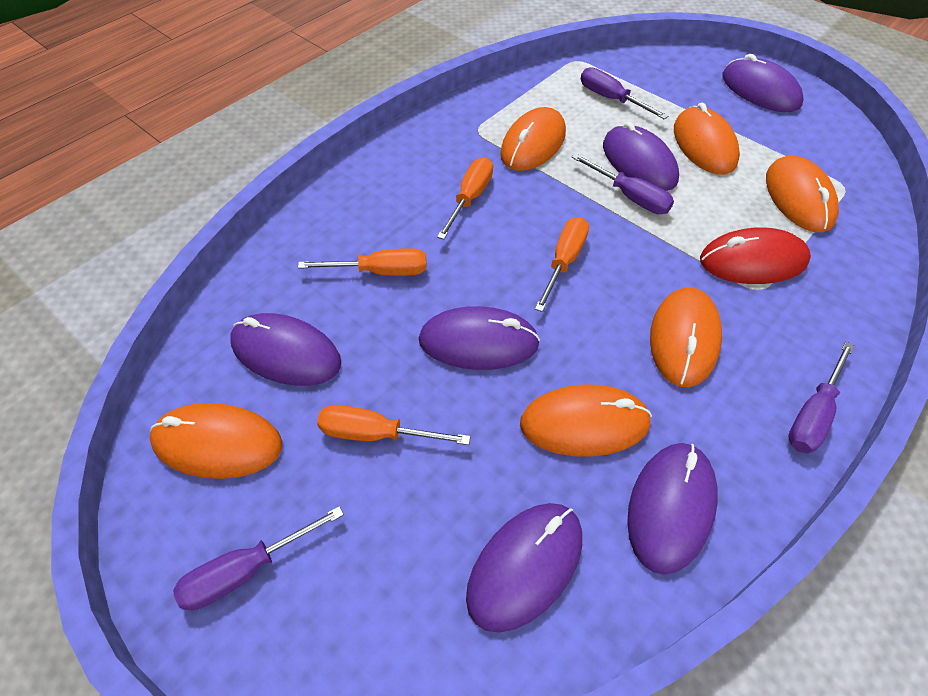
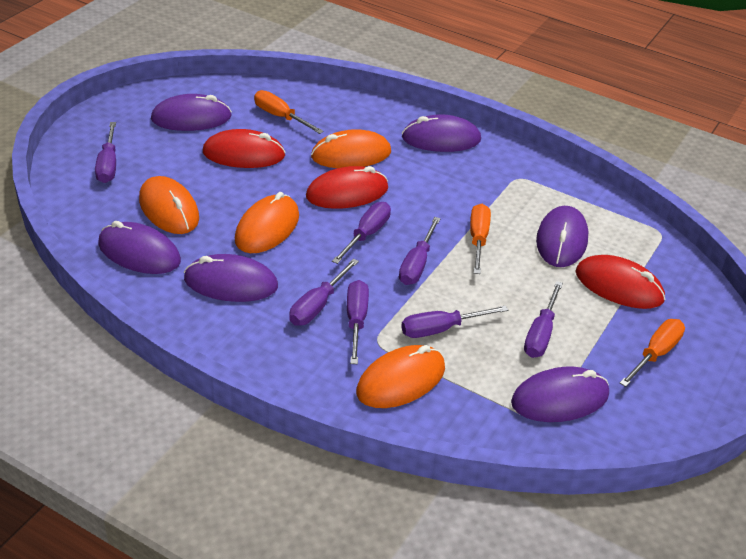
orange mouse: [150,403,283,479] [500,107,566,171] [520,385,652,457] [650,287,722,387] [674,103,740,174] [766,156,839,232] = 6 -> [139,176,199,234] [235,192,299,253] [311,129,391,168] [356,345,445,408] = 4
orange screwdriver: [298,248,426,276] [317,405,471,445] [437,157,493,240] [535,217,589,312] = 4 -> [254,90,324,134] [470,204,491,274] [620,319,685,387] = 3
purple screwdriver: [173,506,344,610] [572,154,674,214] [581,67,668,120] [788,342,854,454] = 4 -> [95,122,116,183] [289,258,359,326] [332,202,391,264] [347,280,369,364] [399,217,441,285] [401,305,508,338] [524,281,563,358] = 7
red mouse: [700,227,811,284] = 1 -> [203,129,286,168] [306,166,388,209] [575,255,665,309] = 3

